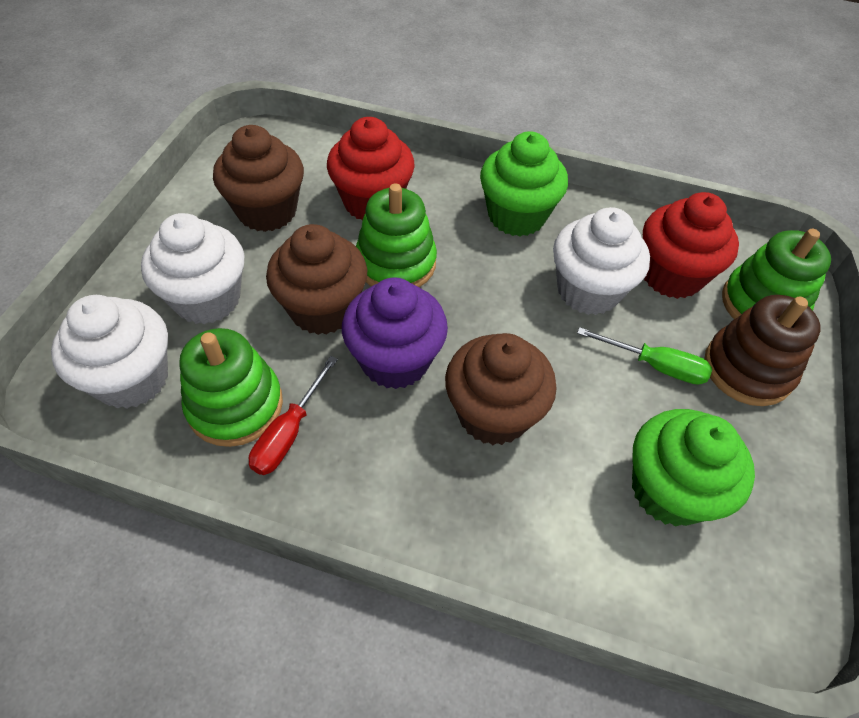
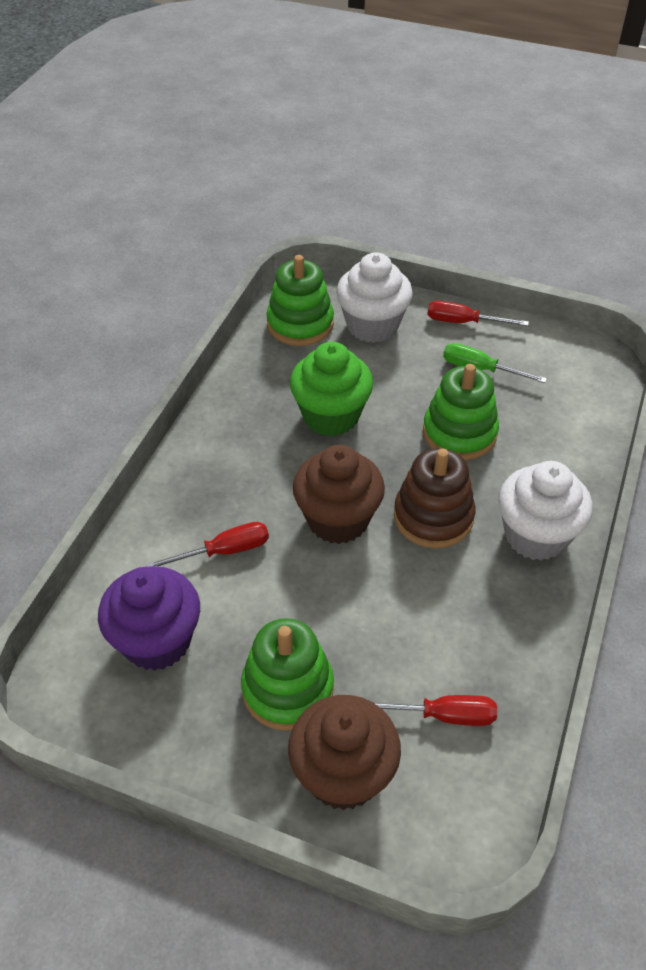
brown cupcake: [213,125,304,232] [266,224,367,335] [445,333,557,445] = 3 -> [288,695,401,810] [293,445,385,544] = 2
green cupcake: [480,131,568,236] [632,409,755,527] = 2 -> [290,342,373,436] = 1
red cupcake: [327,117,415,221] [643,192,739,299] = 2 -> none = 0
red screwdriver: [249,356,338,475] = 1 -> [146,522,269,567] [374,695,497,726] [427,301,529,326] = 3
white cupcake: [51,295,168,409] [141,213,244,324] [553,207,650,315] = 3 -> [336,252,413,343] [498,461,592,561] = 2

